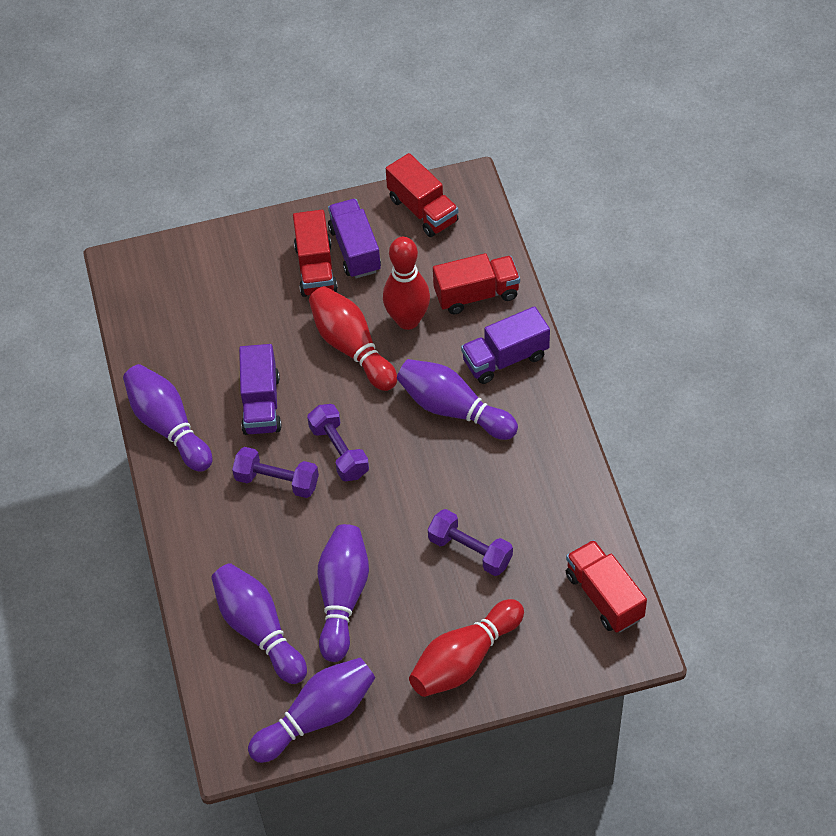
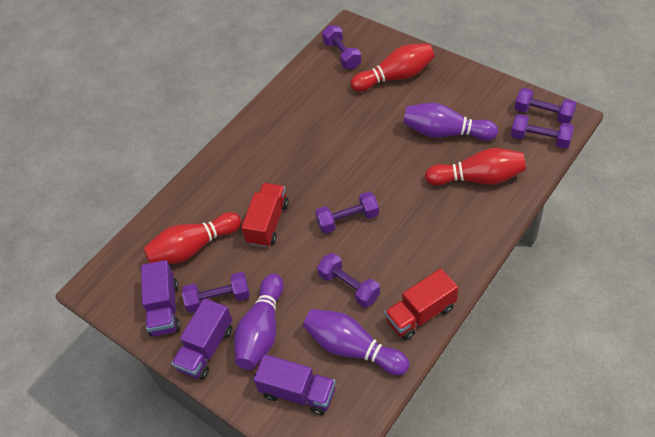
purple bowling pin: [123,364,212,472] [211,563,307,684] [248,658,375,763] [318,524,369,662] [397,359,518,440] = 5 -> [234,274,284,370] [303,309,410,375] [403,103,498,140] = 3
purple dumbbell: [232,447,319,498] [307,404,369,481] [428,509,513,576] = 3 -> [182,272,250,313] [315,191,379,234] [317,253,380,308] [322,25,361,69] [511,114,574,149] [515,88,577,124] = 6
red truck: [293,210,338,297] [386,153,458,237] [433,253,520,314] [566,540,647,633] = 4 -> [241,183,289,247] [384,268,458,340] = 2

